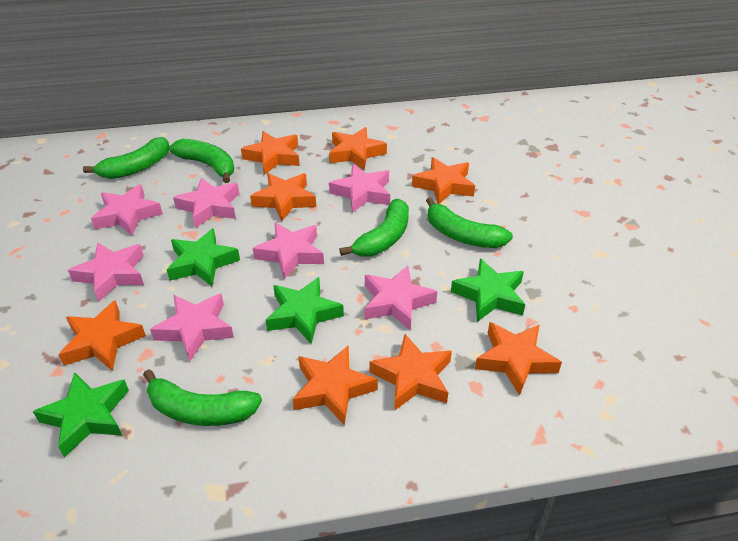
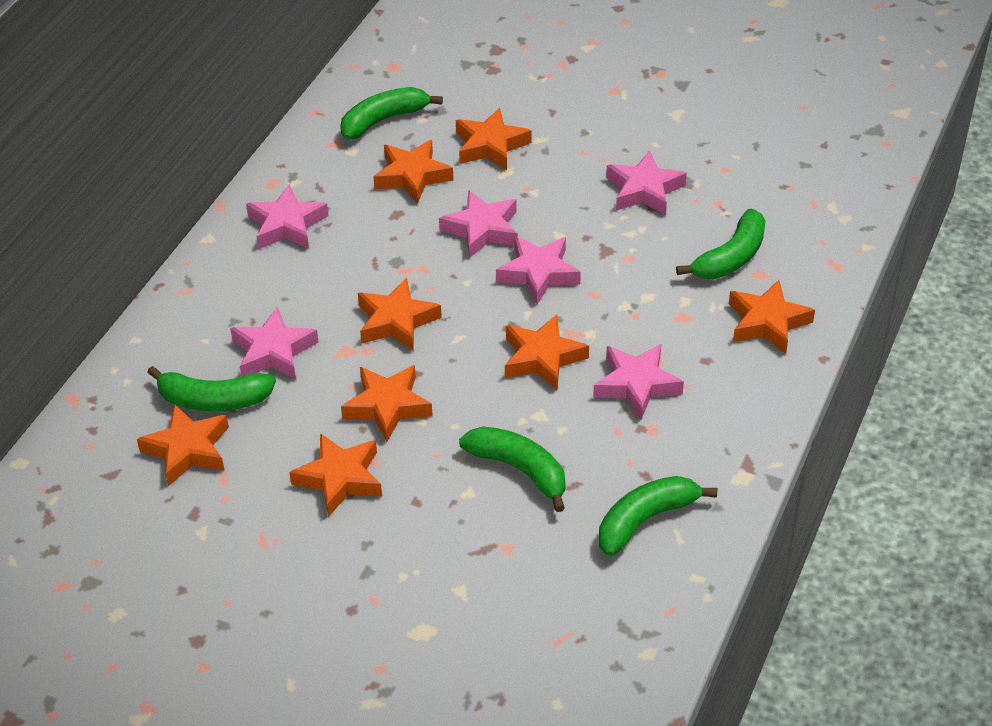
green star: [33,372,129,457] [167,228,240,286] [266,277,344,344] [451,258,525,322] = 4 -> none = 0
pink star: [68,242,144,302] [91,184,163,236] [150,293,234,362] [173,177,239,228] [253,223,324,279] [329,164,390,213] [364,266,437,331] = 7 -> [230,307,319,379] [246,184,329,249] [439,190,518,258] [496,236,581,304] [593,344,684,420] [606,151,687,215] = 6

